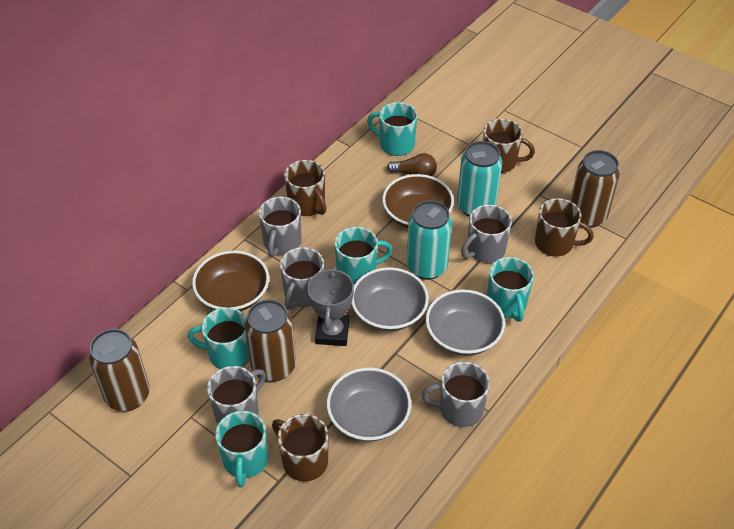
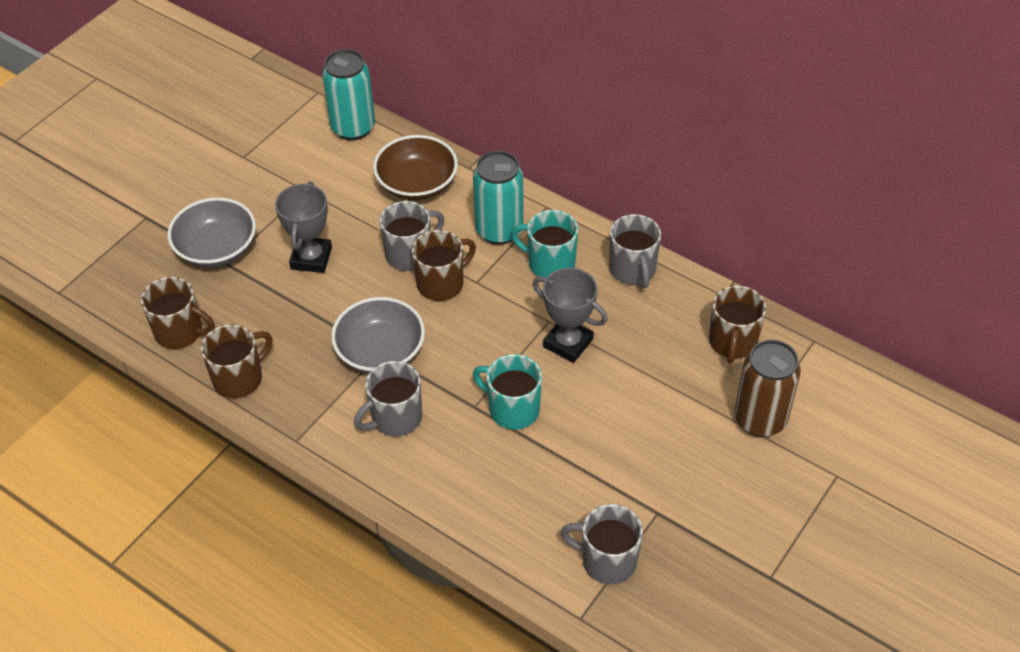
brown bowl: [192,250,269,311] [382,174,454,228] = 2 -> [373,135,458,201] = 1
brown can: [89,329,150,411] [245,300,296,382] [570,150,620,228] = 3 -> [734,340,801,437] = 1
brown light bulb: [387,153,437,176] = 1 -> none = 0
grey bowl: [327,368,411,441] [351,267,429,331] [426,289,505,356] = 3 -> [168,198,256,267] [331,297,425,373] = 2
grey mug: [207,366,266,424] [259,197,302,257] [280,247,324,310] [421,362,490,427] [461,204,512,263] = 5 -> [354,361,422,436] [379,201,445,271] [560,504,643,584] [609,214,661,288] = 4
grey trophy: [307,267,354,346] = 1 -> [275,182,332,273] [533,268,608,363] = 2
turquoise mug: [188,308,249,369] [215,411,268,488] [335,227,393,285] [367,102,418,156] [487,257,534,322] = 5 -> [473,354,542,430] [511,210,578,277] = 2

